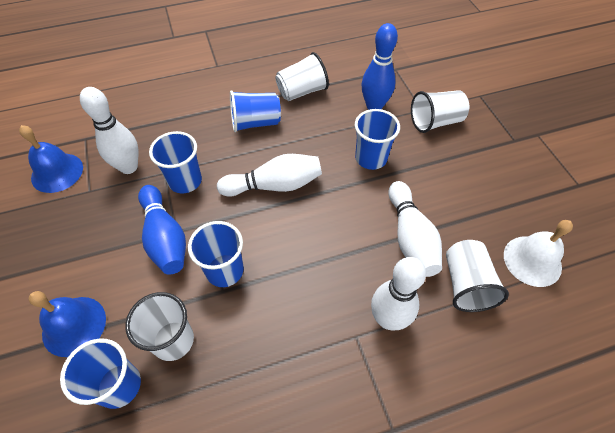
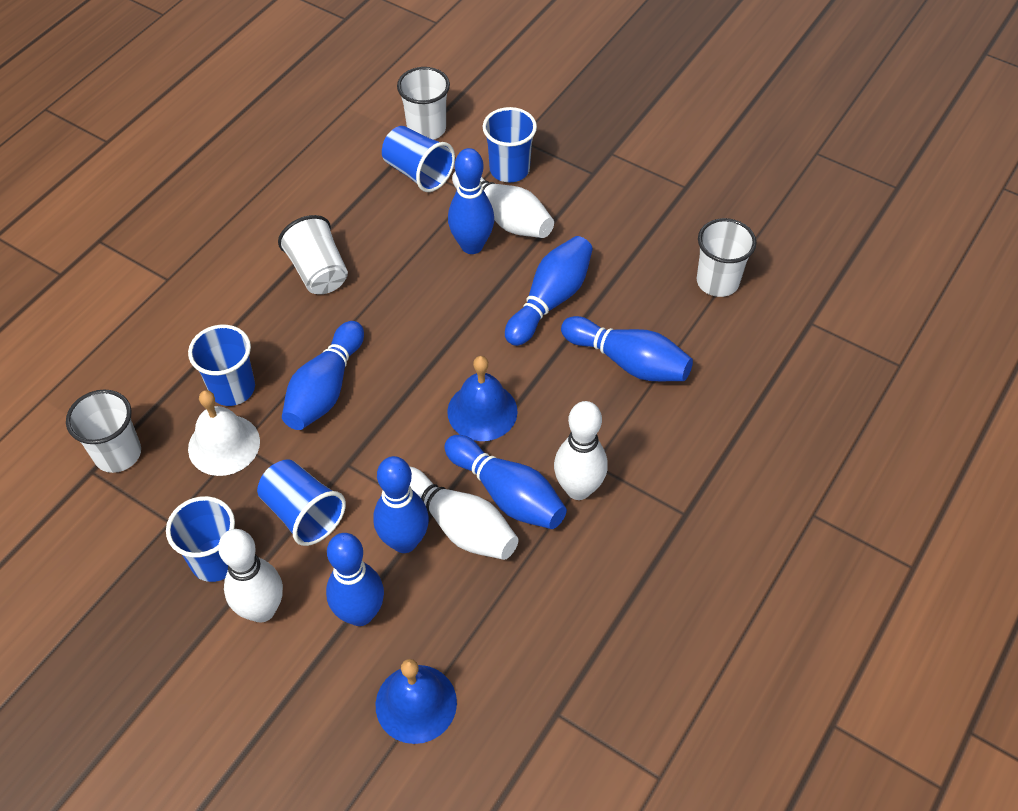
blue bowling pin: [138,185,186,275] [361,23,398,110] = 2 -> [282,321,364,430] [326,533,384,626] [373,456,429,553] [444,435,567,529] [448,148,494,254] [505,236,593,346] [561,316,693,381] = 7

